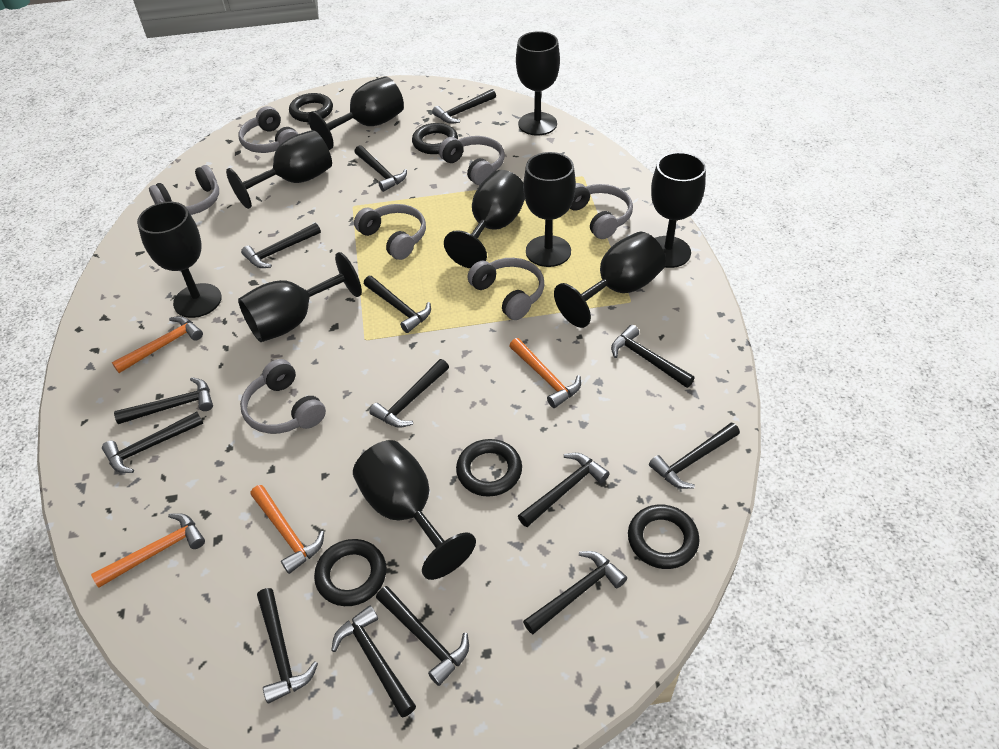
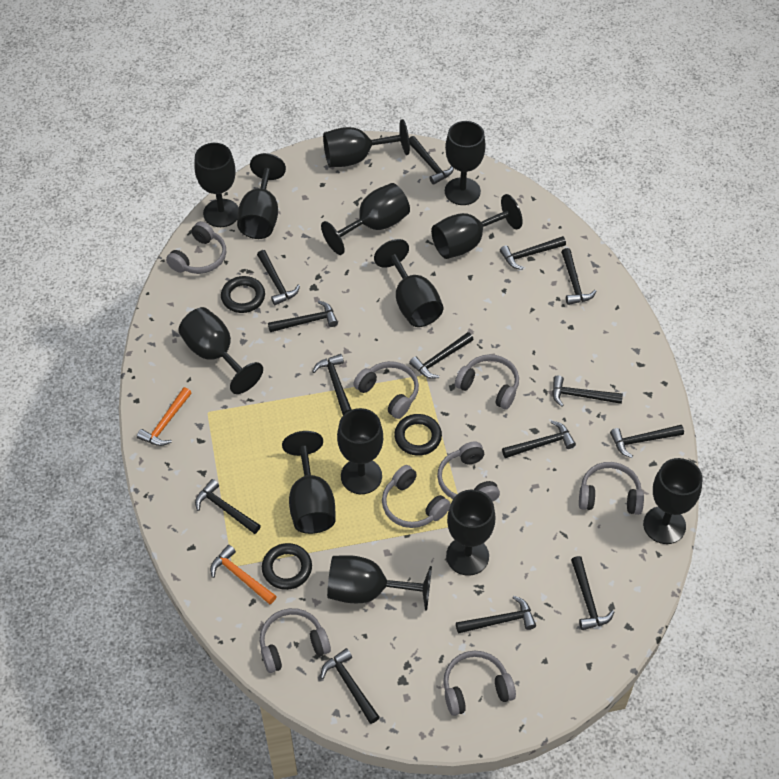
black goblet: [137,202,222,318] [226,130,332,209] [238,252,362,342] [308,76,404,150] [353,440,476,580] [444,170,525,268] [516,31,560,136] [523,152,576,267] [554,232,666,328] [651,152,706,268] = 10 -> [178,307,263,394] [194,143,239,227] [237,153,286,239] [282,431,335,534] [321,183,410,255] [323,119,410,167] [327,555,432,610] [337,408,383,494] [374,239,444,327] [431,194,522,259] [445,121,486,205] [446,490,495,576] [643,458,702,544] = 13
black ring: [289,93,333,122] [314,539,387,606] [412,123,458,154] [456,439,522,497] [628,505,700,569] = 5 -> [221,276,265,313] [262,543,312,590] [394,414,442,456] = 3
grey headphones: [149,165,219,215] [239,106,298,153] [240,359,326,434] [354,204,426,260] [439,136,504,185] [467,258,544,320] [570,183,633,239] = 7 -> [166,221,226,274] [260,608,331,673] [353,361,419,419] [382,465,451,528] [437,442,500,502] [444,651,516,716] [455,354,519,409] [579,462,644,515] = 8
orange hammer: [91,513,205,588] [112,316,203,373] [250,485,324,574] [509,338,581,408] = 4 -> [137,387,192,446] [210,545,277,604] = 2

